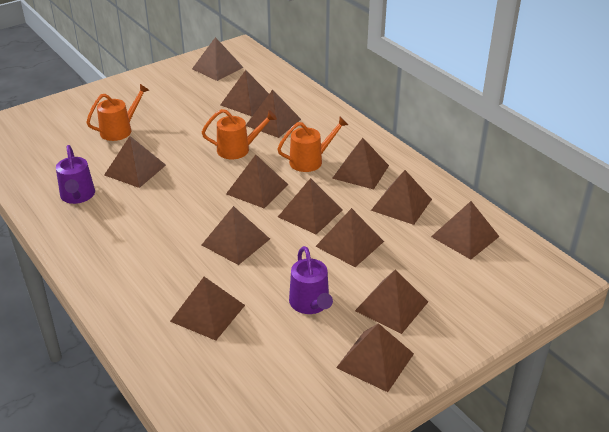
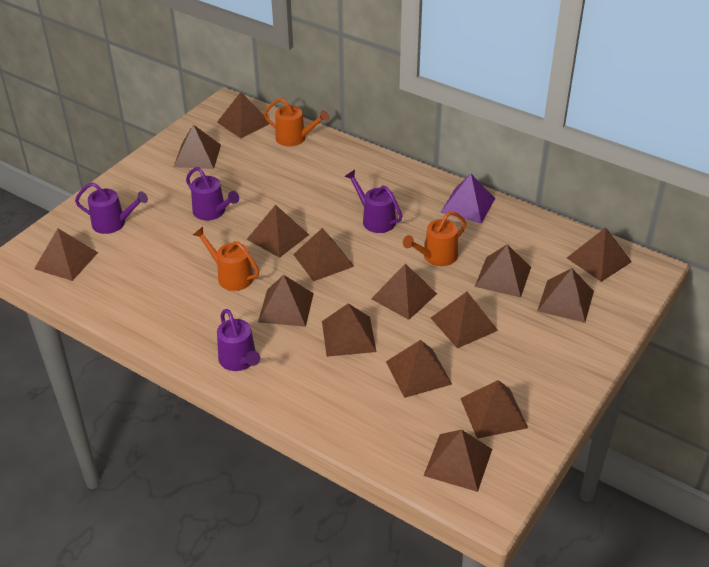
brown pyramid: [104,136,166,188] [170,277,245,340] [192,37,244,81] [202,206,270,265] [220,70,269,116] [226,155,288,208] [246,89,301,138] [278,178,342,234] [315,208,384,267] [332,138,389,189] [336,323,414,392] [355,269,428,334] [371,170,432,225] [431,201,500,260] = 14 -> [34,229,98,281] [174,124,221,169] [217,92,270,138] [247,205,309,258] [258,275,314,327] [293,228,354,282] [322,304,376,357] [371,264,437,320] [386,340,452,398] [424,430,492,492] [431,292,498,348] [460,380,528,439] [475,244,531,297] [537,268,594,323] [567,227,631,282] = 15
purple pyramid: none = 0 -> [440,174,495,224] = 1
purple watering can: [56,145,95,204] [289,246,333,314] = 2 -> [75,182,148,234] [186,167,239,220] [217,309,260,371] [345,170,402,233] = 4

